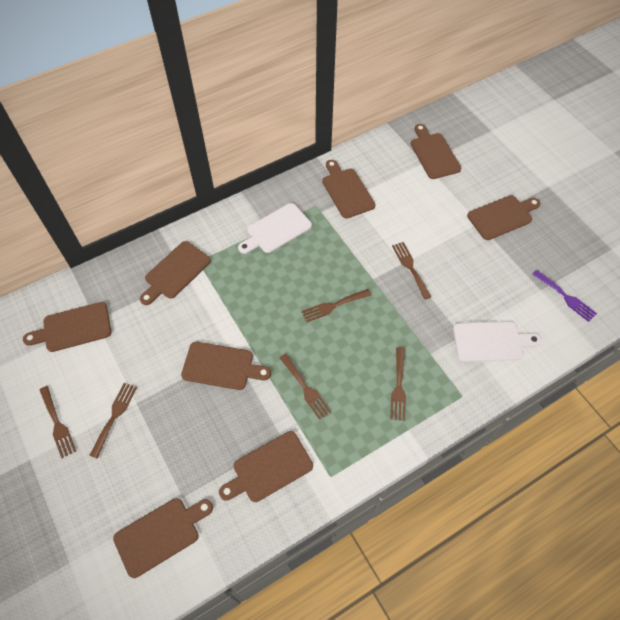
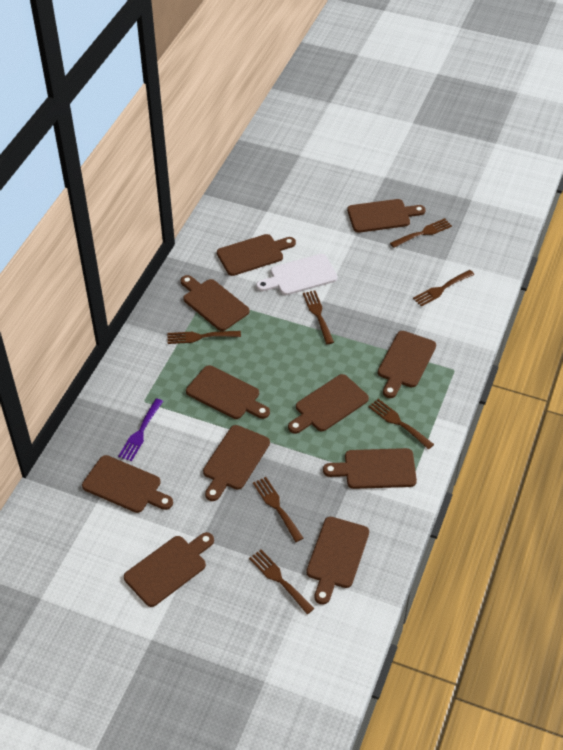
brown cutting board: [23,302,111,352] [113,498,213,578] [140,241,211,305] [181,342,271,390] [219,431,313,502] [322,160,376,219] [411,124,461,179] [467,195,541,240] = 8 -> [82,455,173,513] [124,532,214,607] [181,275,250,331] [186,365,270,419] [203,425,270,501] [217,234,296,276] [288,374,369,434] [306,517,369,604] [323,448,417,489] [347,199,426,233] [378,331,436,398] = 11
brown fork: [40,386,76,458] [89,383,137,459] [279,353,331,420] [301,289,371,322] [390,347,406,421] [392,242,431,300] = 6 -> [167,331,241,344] [249,550,314,614] [253,477,303,542] [303,290,334,344] [368,399,434,449] [390,218,452,248] [413,270,474,307] = 7
white cutting board: [238,203,312,254] [453,322,541,362] = 2 -> [256,254,338,295] = 1

